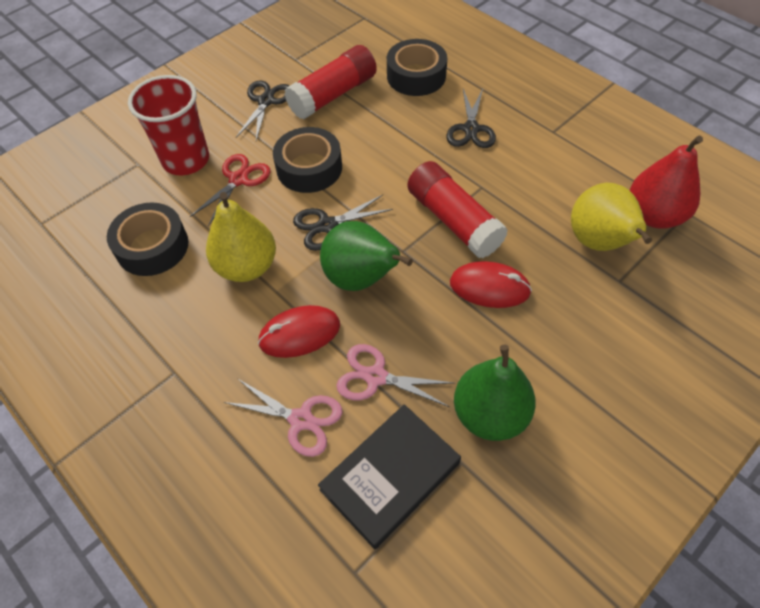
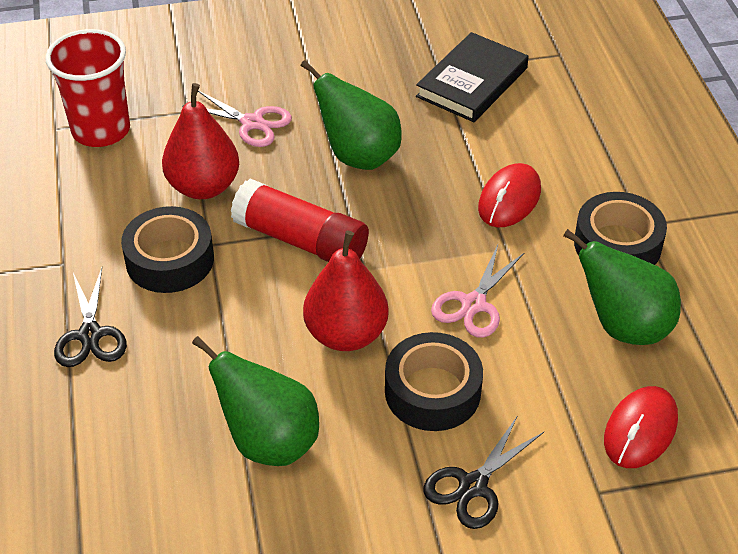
black scissors: [236,80,290,140] [293,195,393,251] [446,88,496,148] = 3 -> [54,268,127,367] [424,417,544,529] = 2
green pear: [320,221,413,291] [454,344,536,441] = 2 -> [192,336,319,466] [301,60,401,170] [563,229,681,345] = 3
red glue stick: [284,45,377,120] [407,161,508,258] = 2 -> [231,179,369,262] = 1
red pear: [630,136,703,228] = 1 -> [162,83,239,199] [303,230,389,351] = 2
red scissors: [189,154,271,226] = 1 -> none = 0
yellow pear: [206,192,276,282] [571,183,652,251] = 2 -> none = 0

